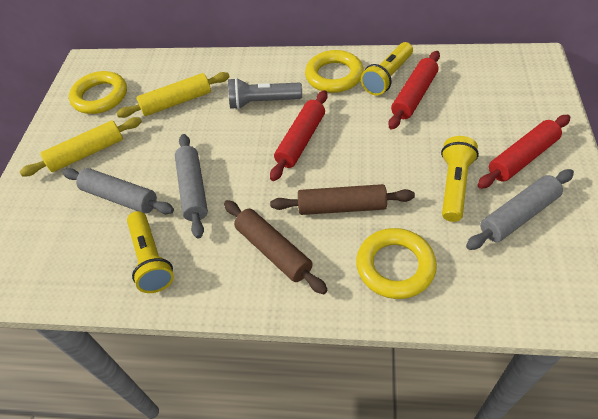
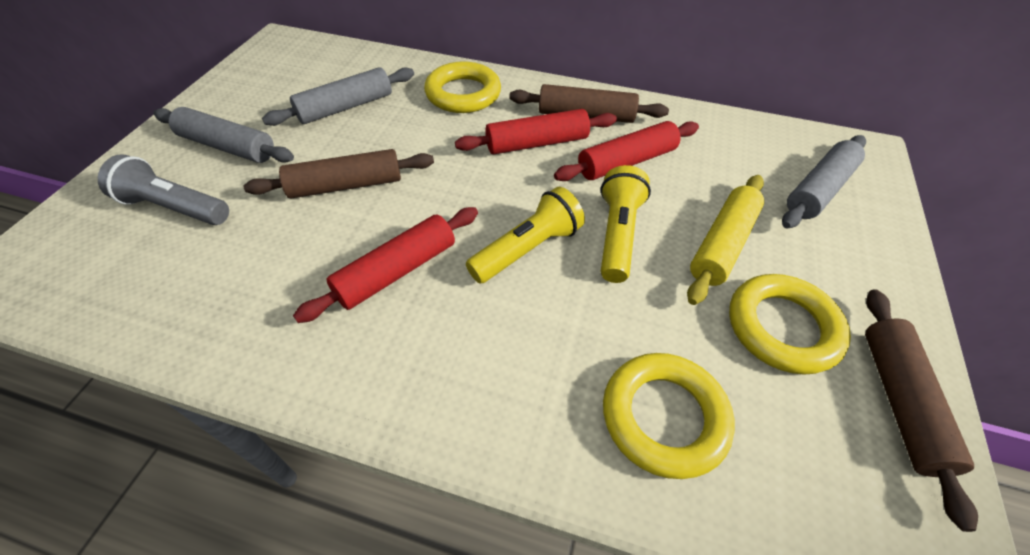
brown rolling pin: [224,200,328,294] [270,184,415,215] = 2 -> [244,149,434,198] [509,84,669,123] [865,289,978,532] = 3
yellow flashlight: [127,211,174,293] [361,42,413,96] [441,136,479,222] = 3 -> [466,187,585,284] [601,165,651,283] = 2
yellow rolling pin: [20,117,142,176] [117,72,230,118] = 2 -> [687,175,764,305] = 1

